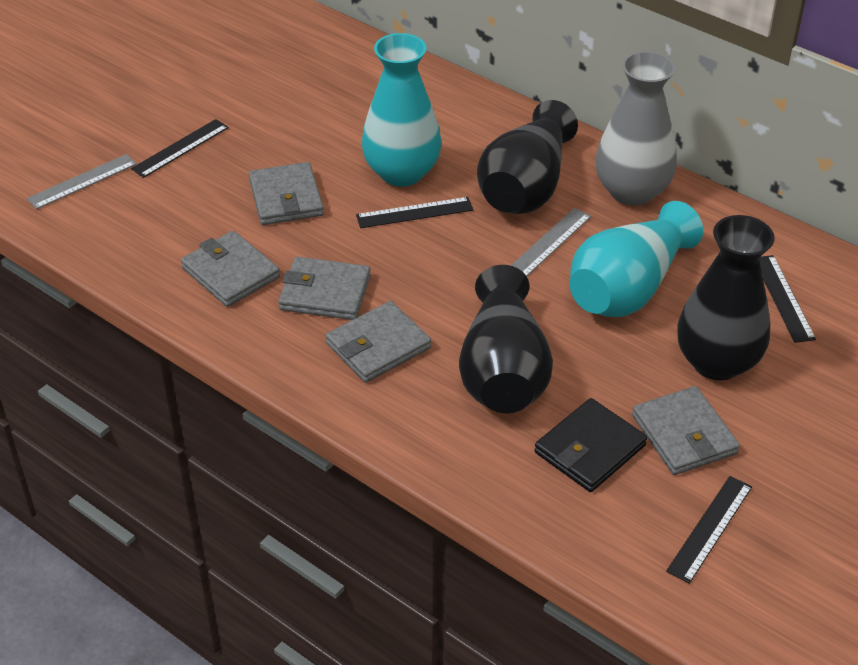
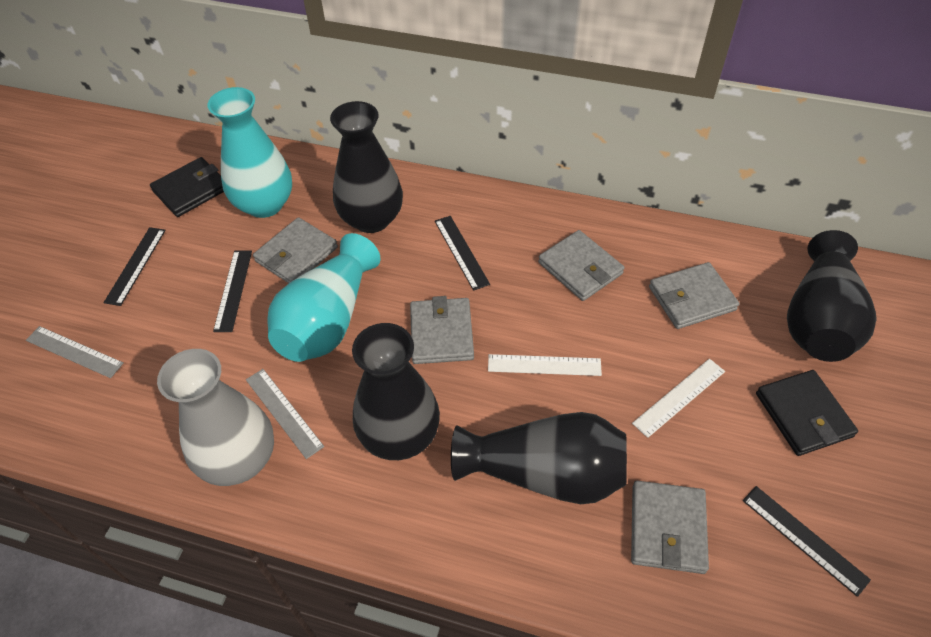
black vase: [459,265,553,413] [477,100,578,214] [677,215,775,380] = 3 -> [330,101,403,233] [352,323,440,460] [451,412,627,504] [787,230,877,362] = 4
black wallet: [534,398,647,492] = 1 -> [150,157,224,217] [756,370,858,456] = 2
white ruler: none = 0 -> [488,354,602,376] [632,359,725,438] = 2

